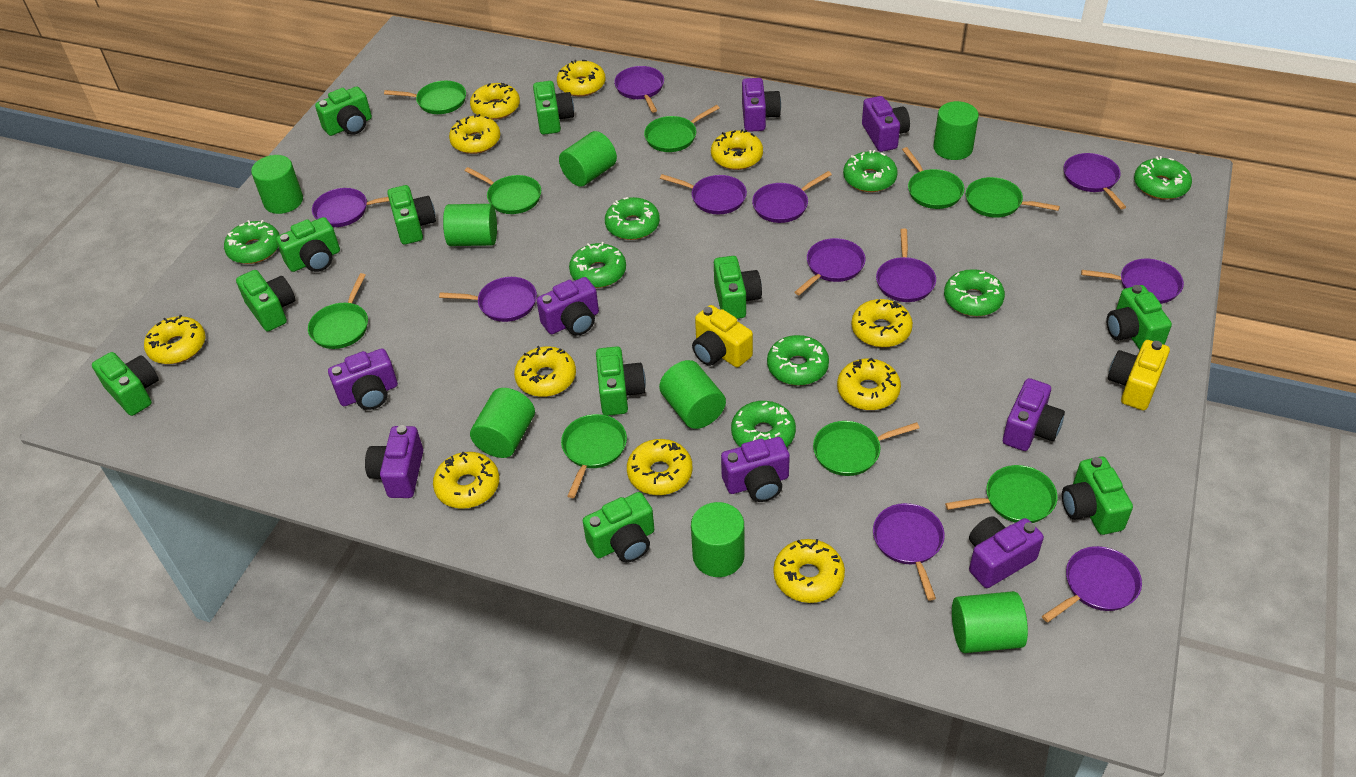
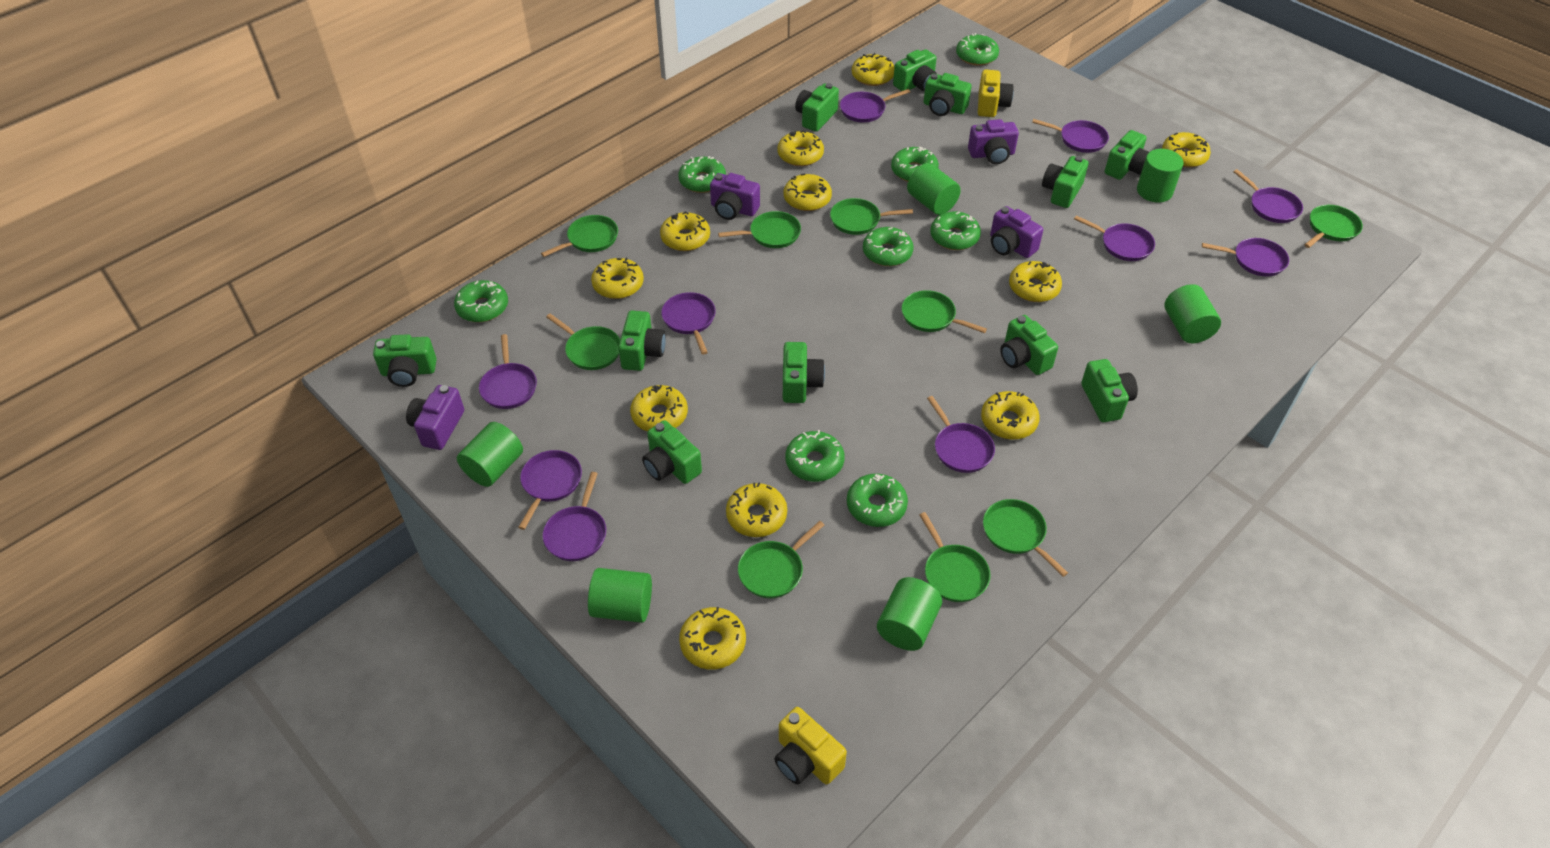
green cylinder: [251,155,303,214] [443,204,497,246] [470,388,535,458] [559,131,617,187] [659,360,726,429] [691,502,745,577] [933,101,979,160] [952,591,1028,653] = 8 -> [457,422,523,487] [588,568,652,623] [877,577,942,651] [907,163,961,215] [1137,149,1183,203] [1164,284,1221,343] = 6
purple camera: [328,349,398,410] [365,425,423,498] [536,277,599,336] [721,437,790,502] [742,78,781,132] [862,96,910,152] [969,516,1044,588] [1003,378,1065,451] = 8 -> [406,385,464,450] [710,173,760,220] [968,119,1019,164] [990,206,1043,258] = 4
purple pan: [312,188,389,227] [439,277,537,322] [614,66,664,113] [660,174,747,215] [752,171,832,223] [795,238,865,296] [873,503,945,601] [876,228,936,302] [1042,546,1142,622] [1063,153,1126,209] [1081,259,1184,304] = 11 -> [479,334,537,409] [518,450,582,530] [543,472,606,561] [661,292,716,355] [840,89,910,123] [927,396,995,473] [1032,119,1109,153] [1074,215,1155,261] [1202,238,1289,276] [1233,169,1303,223] = 10

